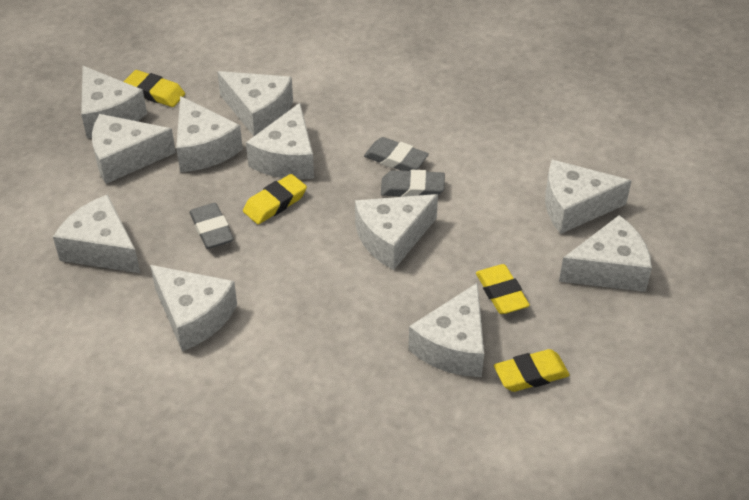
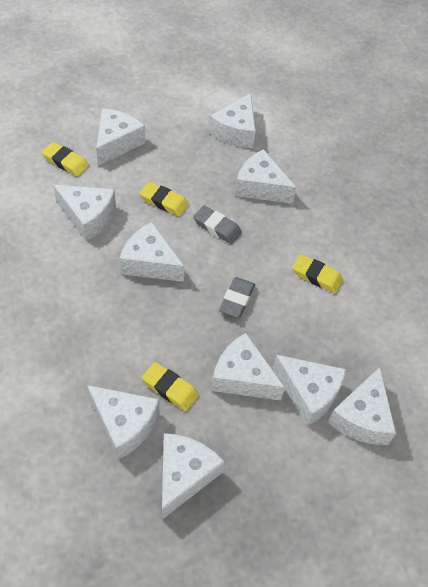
grey eraser: [189,203,234,249] [364,137,429,171] [381,170,445,197] = 3 -> [193,205,242,244] [219,277,255,318] = 2
white cheese: [53,195,140,273] [81,66,147,139] [92,114,176,184] [150,265,237,351] [176,96,243,172] [217,71,293,136] [246,103,314,179] [355,194,438,270] [408,283,484,377] [545,160,632,234] [559,215,652,292] = 11 -> [53,185,116,241] [87,385,159,460] [96,108,146,166] [119,222,185,282] [162,433,224,519] [209,93,256,148] [211,333,285,401] [235,149,296,204] [272,355,346,426] [328,367,396,445] = 10

